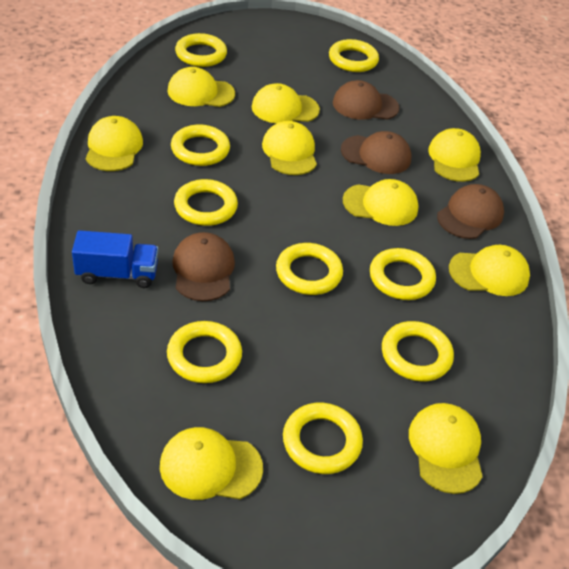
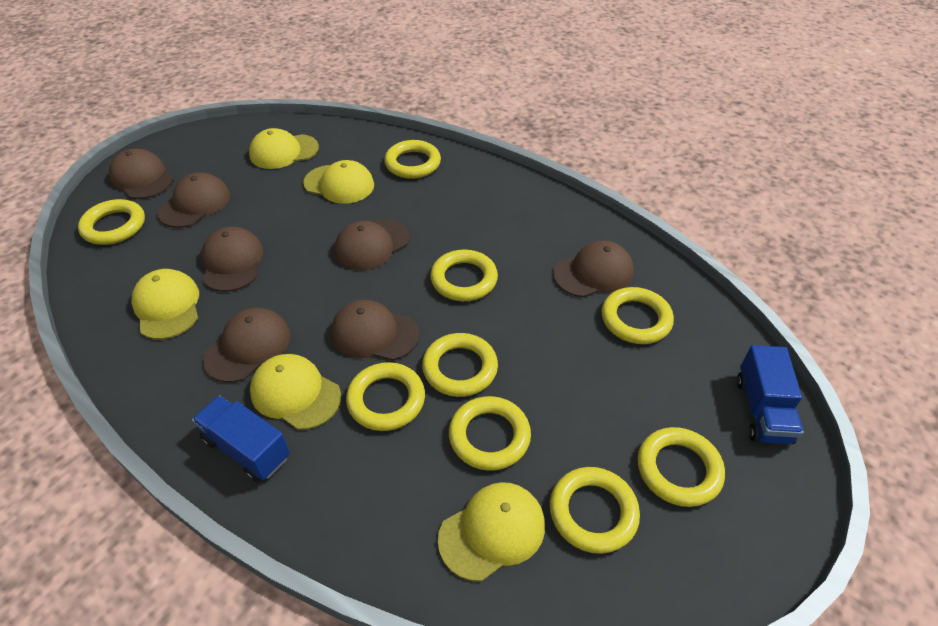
blue truck: [72,230,158,288] = 1 -> [192,396,290,482] [737,345,804,444] = 2
brown cap: [172,232,235,301] [333,80,400,120] [341,131,411,174] [437,184,504,239] = 4 -> [109,149,173,199] [158,173,230,228] [201,227,264,292] [203,308,291,383] [331,300,420,360] [335,219,410,271] [553,241,634,297] = 7
yellow cap: [86,116,143,171] [160,427,263,500] [168,67,235,107] [252,83,320,123] [262,121,317,175] [343,179,419,226] [409,403,483,494] [428,128,481,182] [449,245,530,296] = 9 -> [131,269,199,339] [249,128,319,169] [250,354,341,430] [303,160,374,204] [438,482,545,581] = 5

